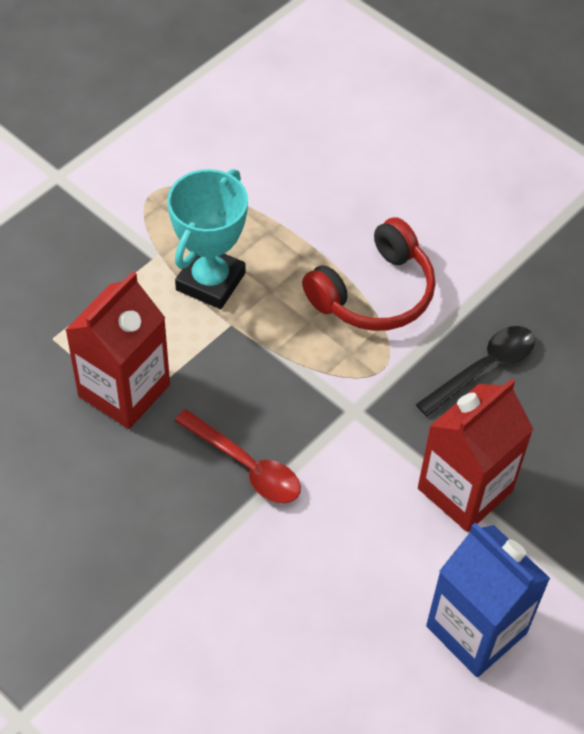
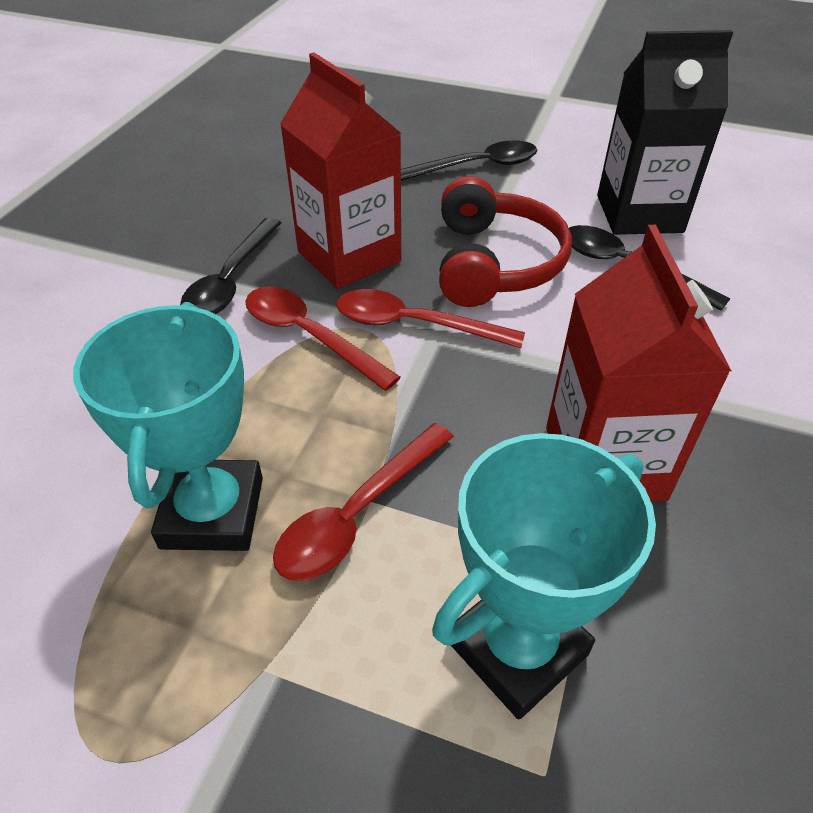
black carton: none = 0 -> [597,30,733,235] = 1
black spoon: [416,326,535,417] = 1 -> [180,218,281,314] [401,140,538,181] [569,225,730,311] = 3
blue carton: [426,523,551,677] = 1 -> none = 0
red spoon: [175,409,301,503] = 1 -> [245,287,400,391] [273,423,454,581] [336,289,525,348] = 3
turquoise trophy: [167,169,248,309] = 1 -> [73,302,263,551] [432,433,656,719] = 2

